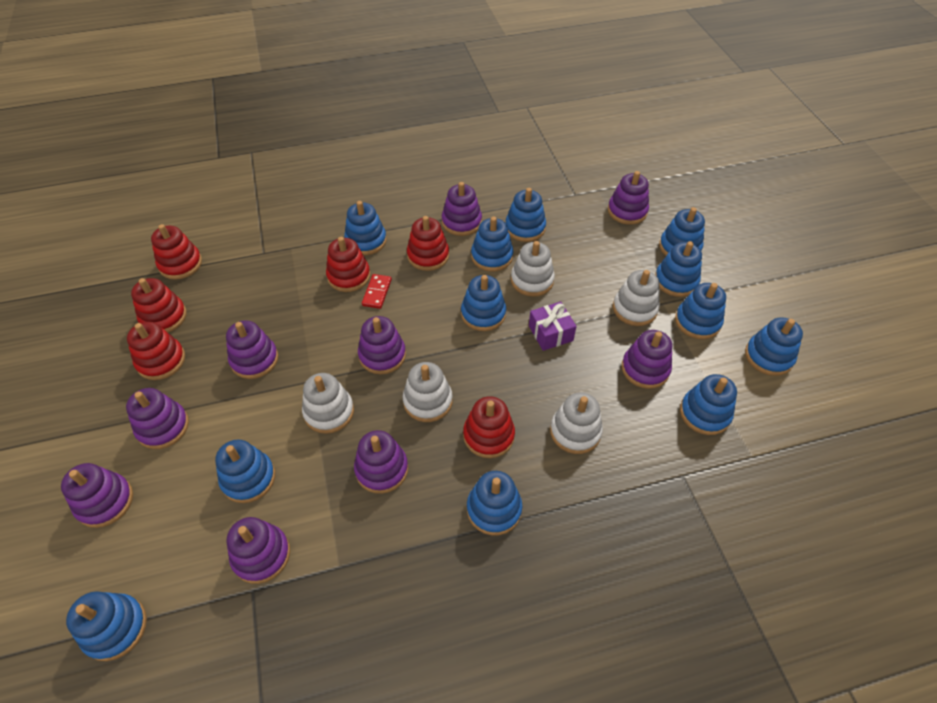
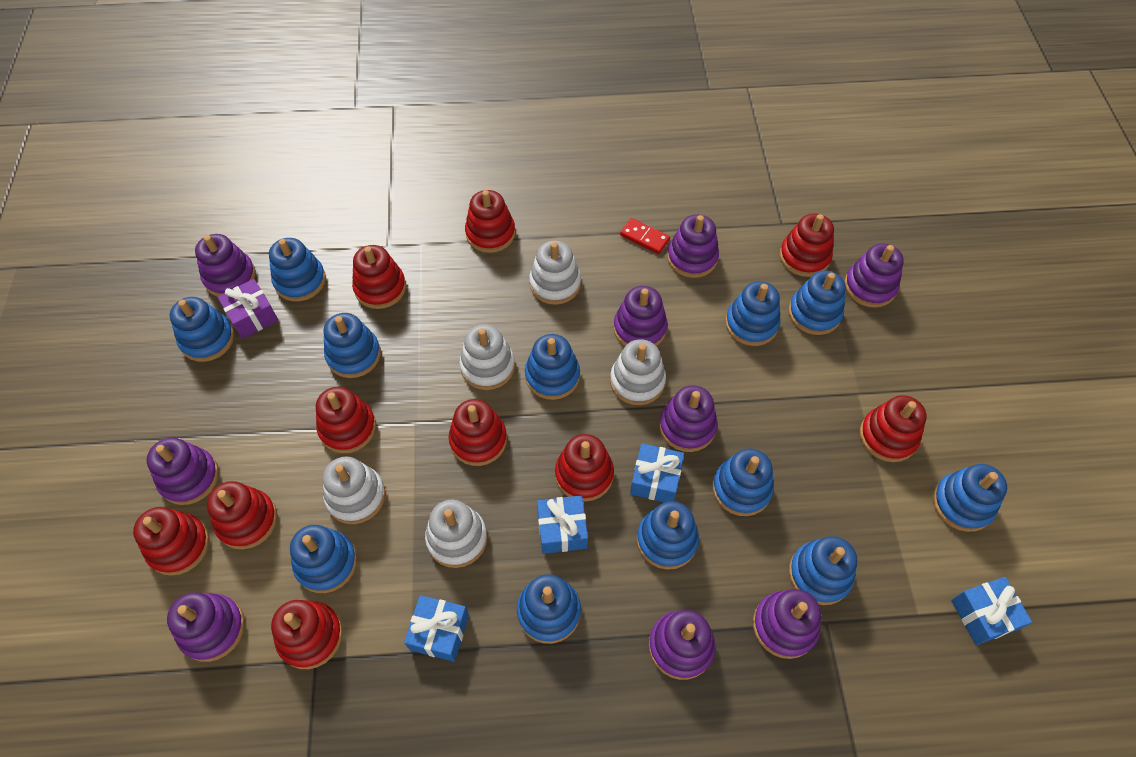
blue gift: none = 0 -> [404,595,469,662] [537,495,588,554] [630,443,684,502] [951,577,1032,645] = 4
red stacking toy: [127,322,185,380] [131,278,187,333] [151,224,202,280] [326,237,370,292] [407,216,449,271] [463,396,515,458] = 6 -> [133,507,210,576] [207,481,277,549] [271,600,343,669] [316,387,376,453] [352,245,406,309] [449,399,507,466] [465,190,515,253] [555,434,614,502] [780,213,834,277] [860,395,927,462] = 10

